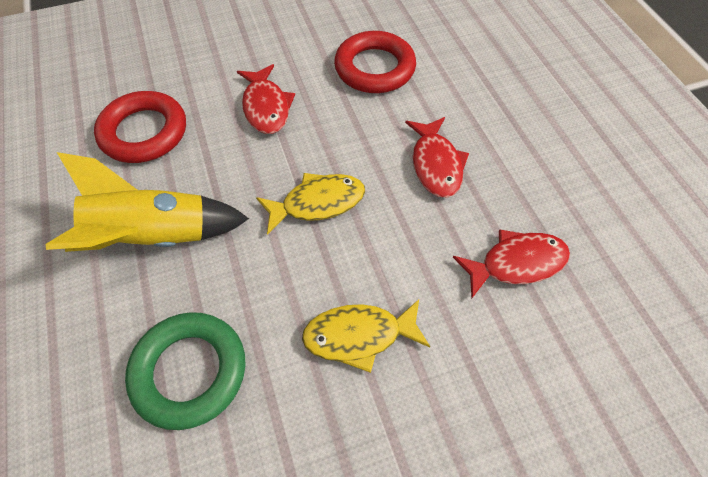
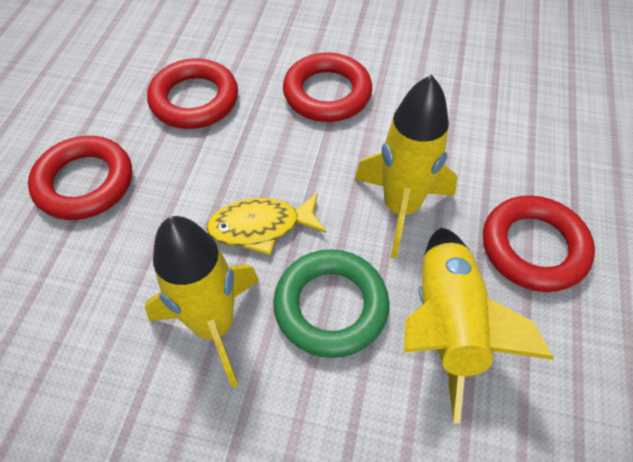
red fish: [237,64,295,134] [405,117,469,198] [453,229,570,298] = 3 -> none = 0
red ring: [94,91,186,163] [334,31,416,93] = 2 -> [28,136,132,220] [147,59,238,129] [283,52,372,122] [483,195,595,292] = 4
yellow fish: [256,173,365,235] [302,299,430,373] = 2 -> [206,193,326,255] = 1
yellow rocket: [46,152,249,252] = 1 -> [145,216,259,388] [355,74,458,258] [404,228,554,424] = 3

